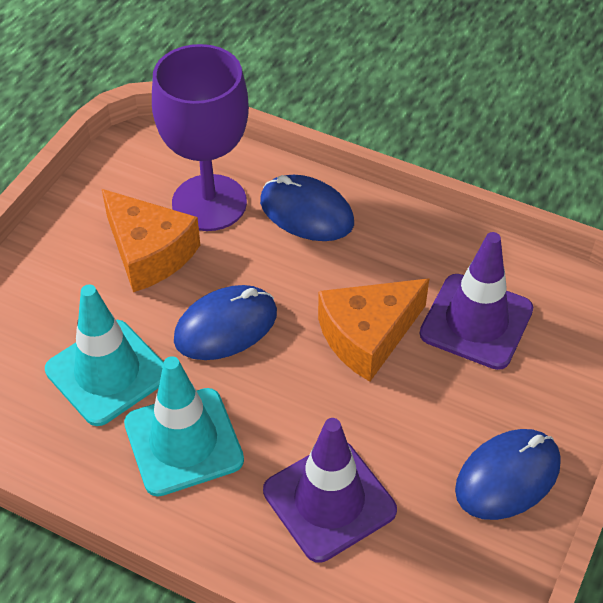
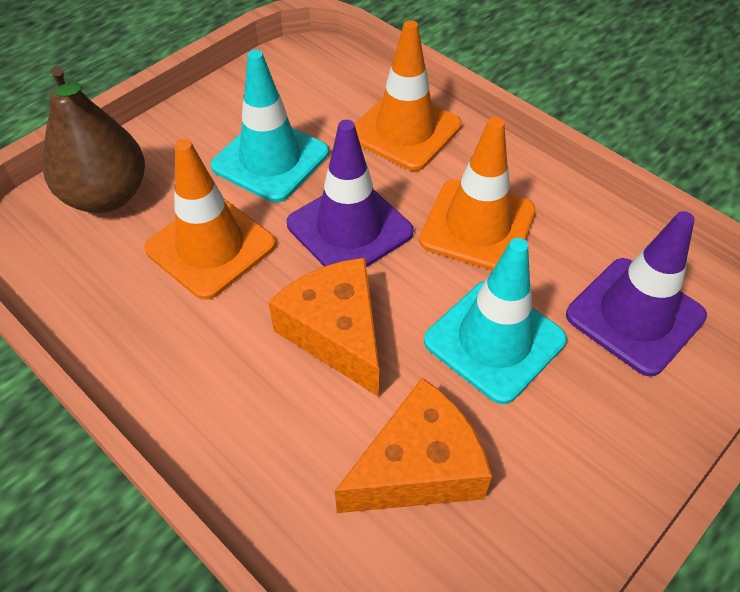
blue mouse: [174,285,277,360] [260,175,354,241] [455,429,561,520] = 3 -> none = 0
brown pear: none = 0 -> [43,66,145,213] = 1
orange traffic cone: none = 0 -> [144,139,276,300] [355,20,462,171] [419,117,535,271] = 3
purple goblet: [152,44,249,231] = 1 -> none = 0

